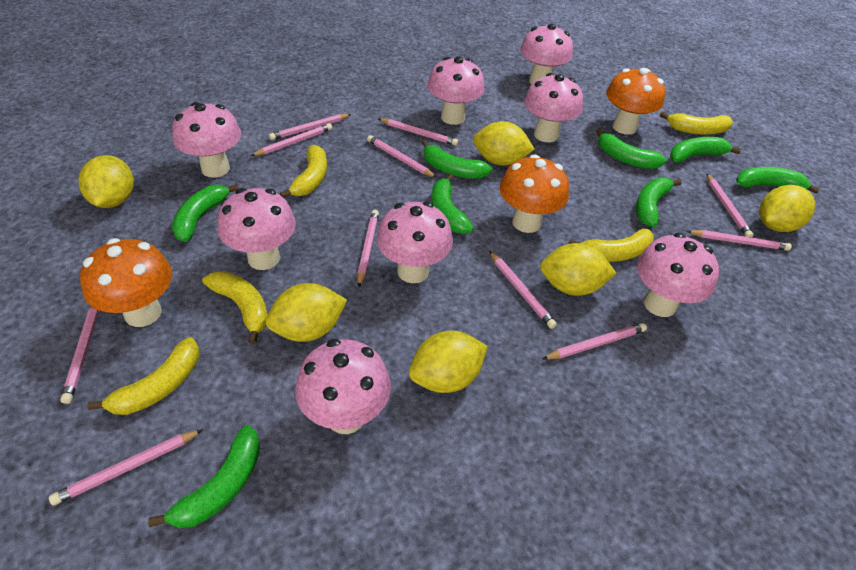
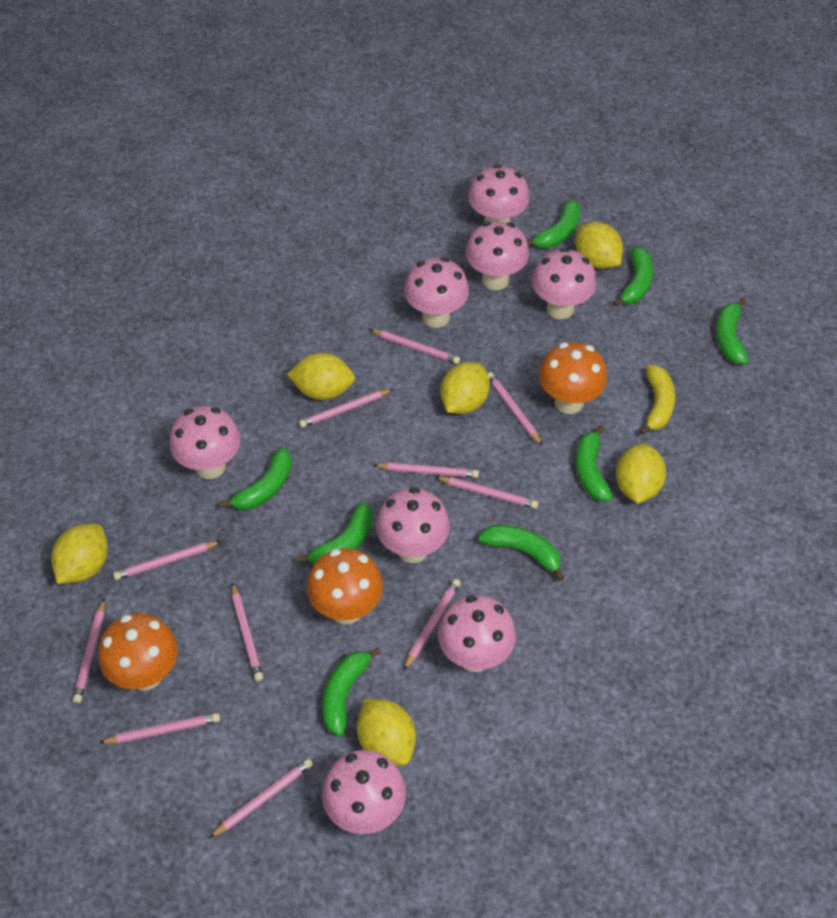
yellow banana: [87,337,199,415] [202,271,267,344] [280,145,327,198] [569,229,654,262] [660,112,733,135] = 5 -> [639,365,675,435] = 1

